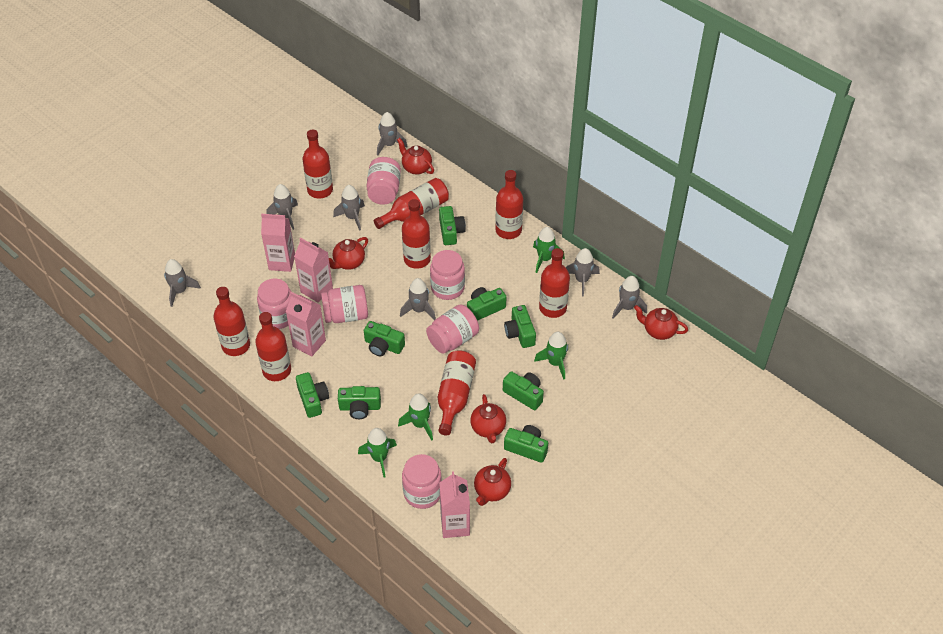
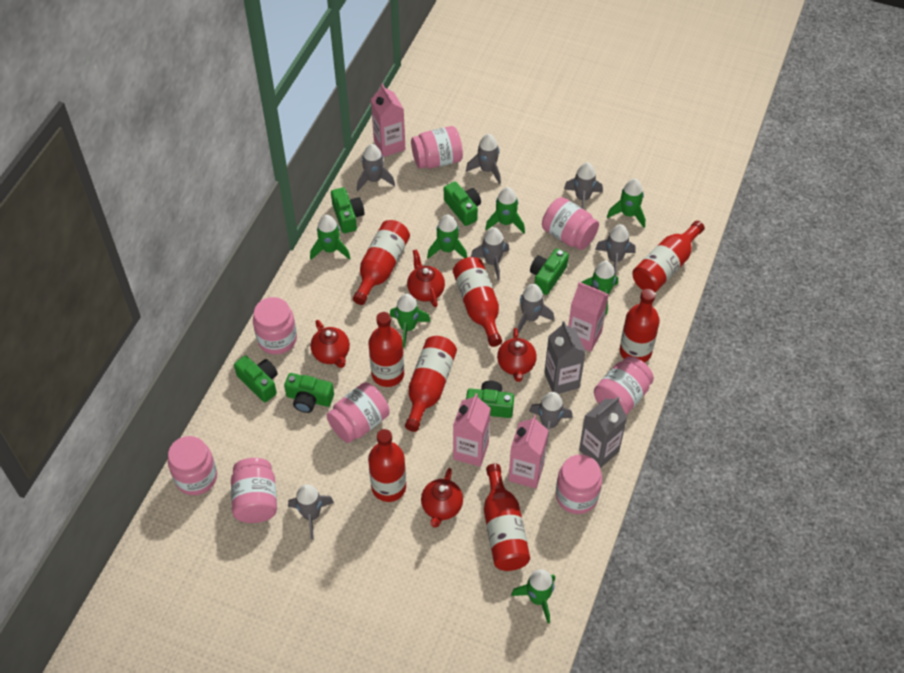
green camera: [296,372,329,418] [338,386,381,419] [364,321,405,357] [439,206,466,245] [467,287,506,321] [503,371,544,410] [504,305,536,348] [504,425,548,463] = 8 -> [234,355,278,402] [284,373,334,413] [331,187,365,233] [444,181,481,226] [466,381,514,418] [530,248,569,295] = 6
green rocket: [358,428,397,477] [398,393,433,441] [533,227,565,273] [534,332,568,380] = 4 -> [310,215,350,260] [390,294,431,348] [427,214,467,259] [485,187,525,233] [511,569,555,623] [581,261,618,315] [607,179,645,228] = 7
grey carton: none = 0 -> [544,321,585,394] [579,397,627,468] = 2
grey rocket: [164,259,201,307] [267,184,298,230] [333,185,365,231] [377,112,408,156] [400,278,436,320] [566,248,600,296] [612,276,647,319] = 7 -> [288,484,334,540] [357,144,395,191] [466,134,501,184] [471,227,509,281] [517,284,554,334] [529,392,573,444] [564,162,603,209] [595,224,636,276] = 8
pink jar: [257,278,291,329] [321,285,368,323] [366,157,401,205] [402,454,442,509] [426,304,479,354] [430,250,465,300] = 6 -> [168,436,217,495] [231,458,277,523] [253,297,297,355] [326,382,390,443] [411,126,463,169] [542,197,599,250] [556,454,602,514] [594,356,654,415] = 8
red teapot: [329,237,368,270] [397,138,434,175] [470,394,506,443] [474,458,511,506] [634,305,688,340] = 5 -> [311,320,350,368] [407,250,445,307] [421,468,463,528] [497,328,537,382] = 4

